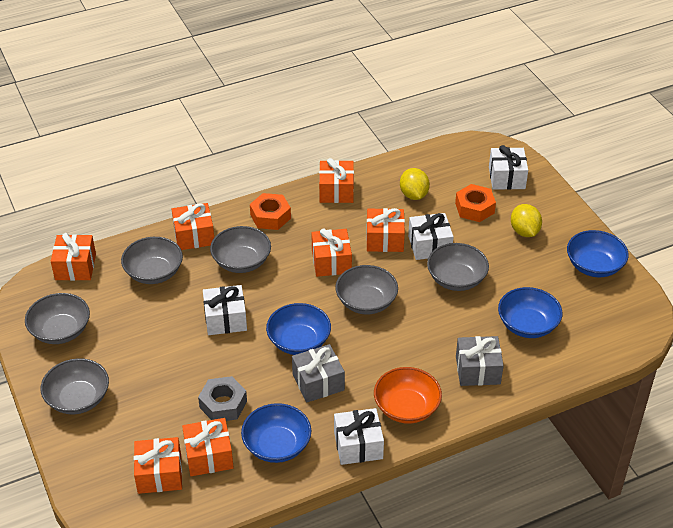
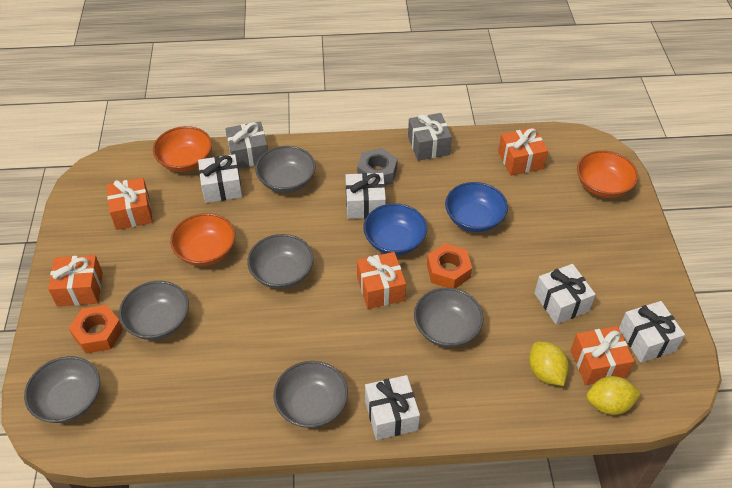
blue bowl: [241,403,311,463] [266,303,331,355] [498,287,563,338] [567,230,629,277] = 4 -> [363,203,427,256] [445,182,508,232] = 2
orange bowl: [374,367,442,424] = 1 -> [153,126,212,172] [170,213,235,266] [577,150,638,198] = 3
orange gift: [51,233,96,281] [134,437,182,494] [172,203,214,250] [182,418,234,476] [311,229,352,277] [319,158,354,203] [366,208,405,252] = 7 -> [48,255,103,306] [107,178,153,230] [357,252,406,309] [498,127,548,176] [571,326,634,385] = 5
white gift: [203,285,247,335] [334,408,384,465] [408,213,454,260] [489,145,528,190] = 4 -> [198,154,242,203] [346,173,386,219] [365,375,420,440] [534,264,596,324] [619,301,685,363] = 5

